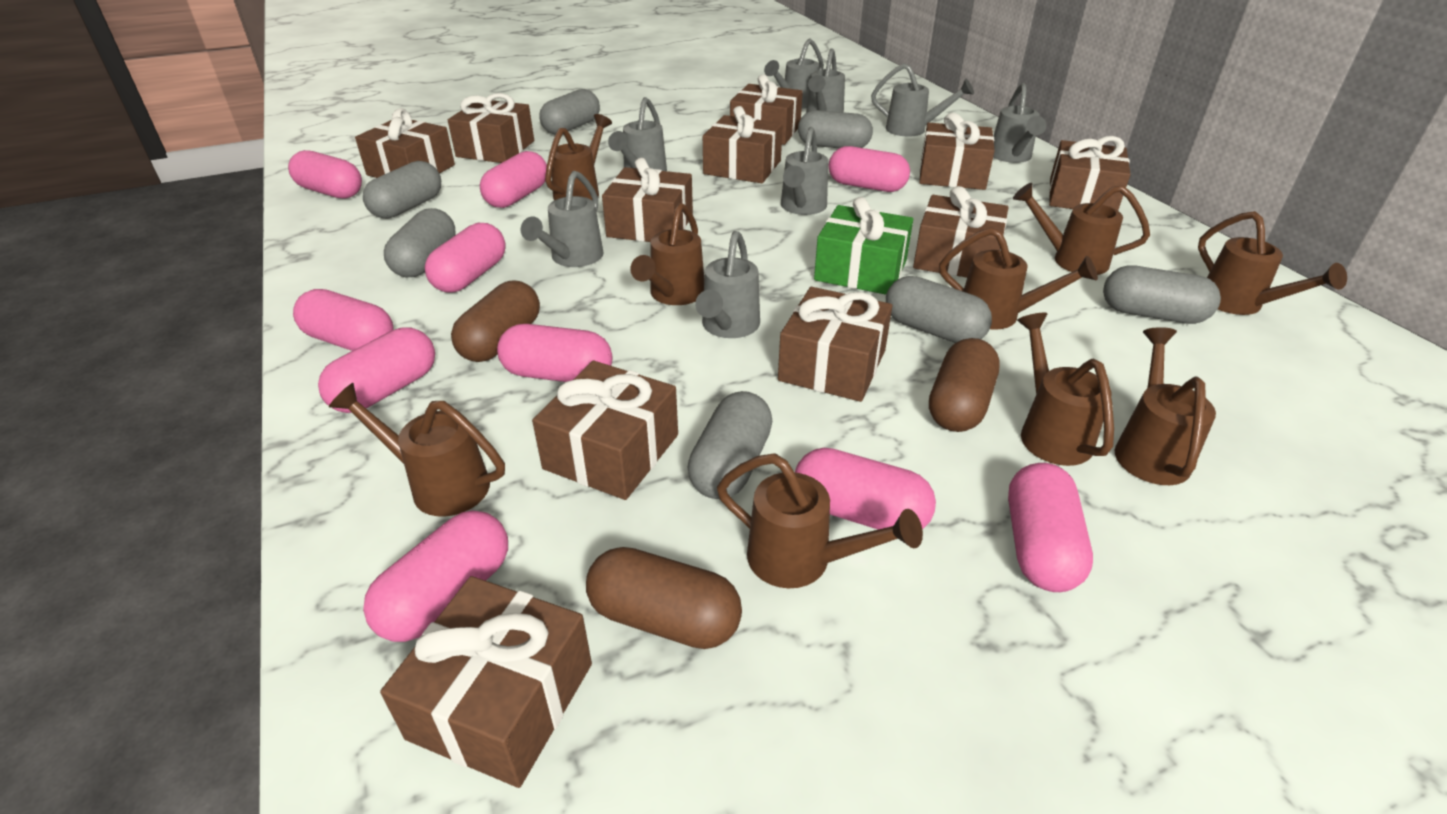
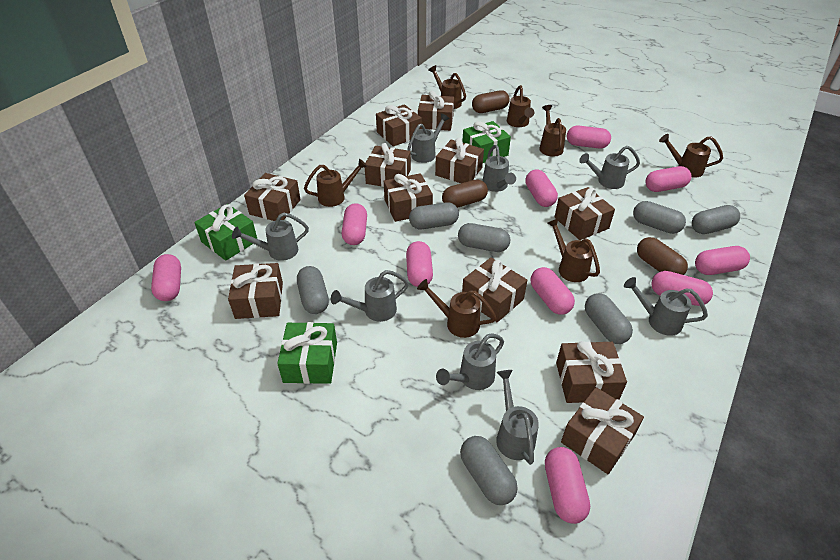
brown watering can: [329,383,505,517] [545,114,612,200] [630,203,704,305] [717,453,923,588] [939,227,1098,330] [1013,183,1150,275] [1017,313,1114,466] [1115,327,1216,485] [1198,211,1347,315] = 9 -> [304,159,368,207] [417,279,496,338] [428,65,466,109] [507,85,534,127] [539,105,566,157] [547,218,600,282] [659,134,723,178] = 7
green gift: [814,197,913,294] = 1 -> [194,204,257,261] [277,322,337,384] [462,121,511,163] = 3

